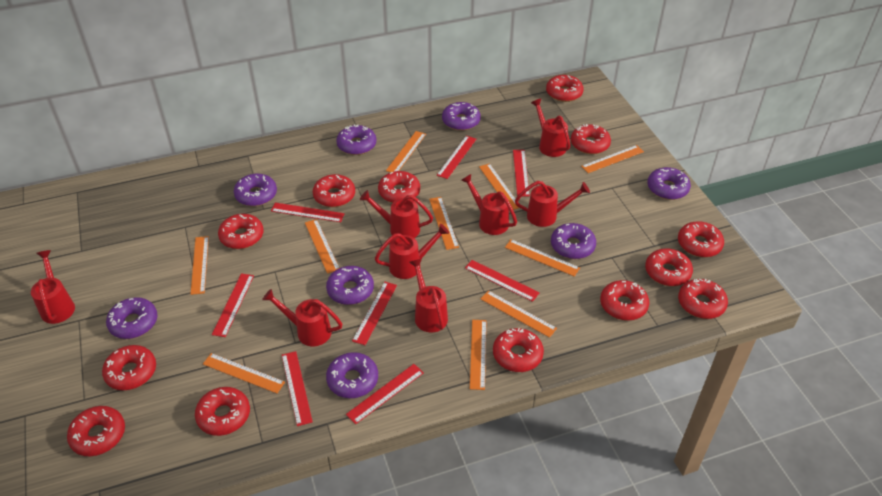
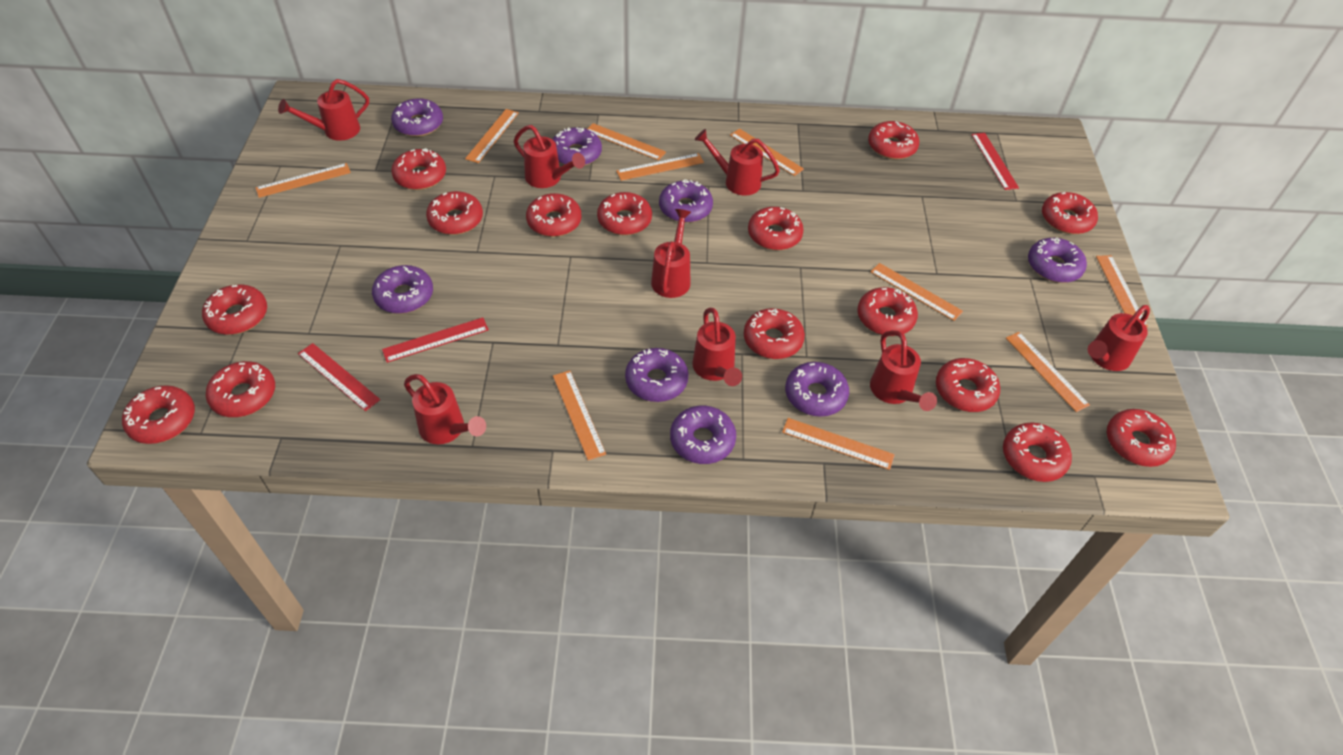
red donut: [67,406,125,456] [102,345,156,390] [195,387,250,436] [218,214,264,249] [313,174,355,207] [378,171,420,203] [493,328,544,372] [546,75,584,102] [571,124,611,154] [600,280,649,321] [645,249,693,286] [678,221,724,257] [678,279,728,319] = 13 -> [122,385,195,444] [202,284,267,335] [206,361,275,417] [391,148,446,190] [426,191,483,235] [526,193,582,237] [597,192,652,235] [744,308,805,359] [748,207,804,250] [857,287,918,336] [868,121,919,159] [936,358,1000,412] [1003,422,1072,482] [1042,192,1098,234] [1107,409,1176,467] = 15
red ruler: [212,273,254,337] [271,203,345,222] [282,351,313,426] [346,364,424,424] [352,282,397,345] [437,136,476,179] [465,260,540,302] [513,150,530,196] = 8 -> [298,343,380,411] [382,317,489,363] [971,133,1019,190] = 3

